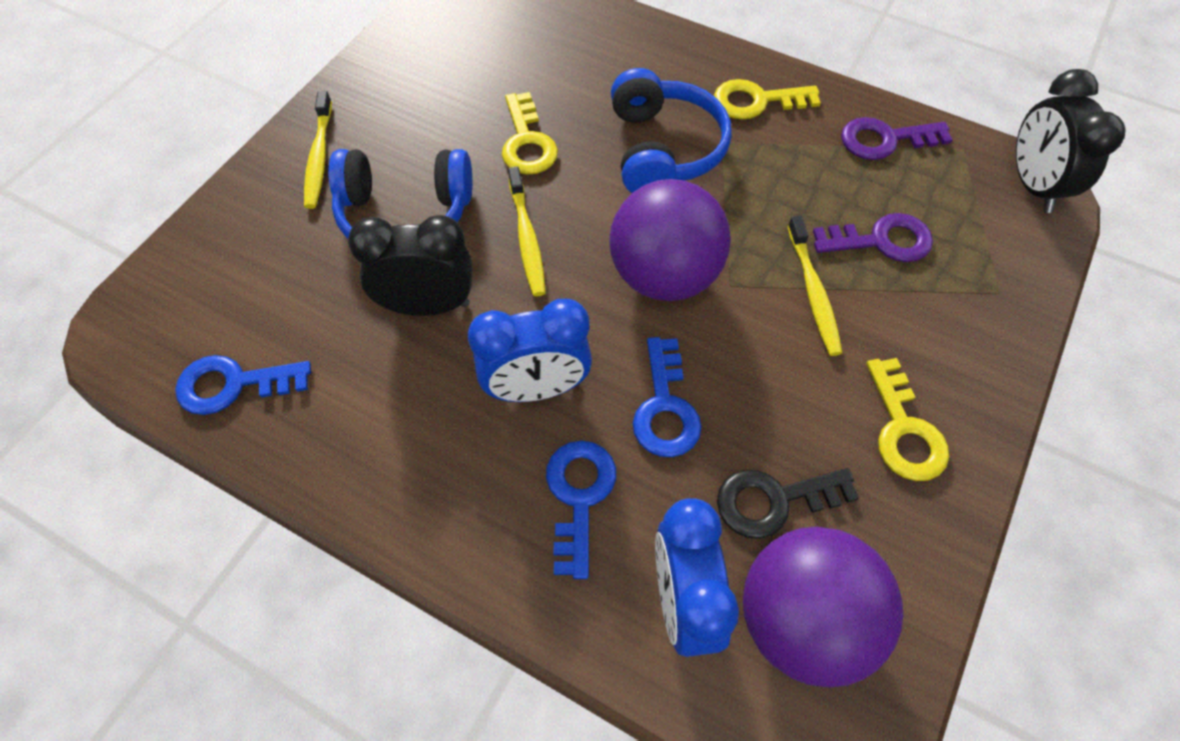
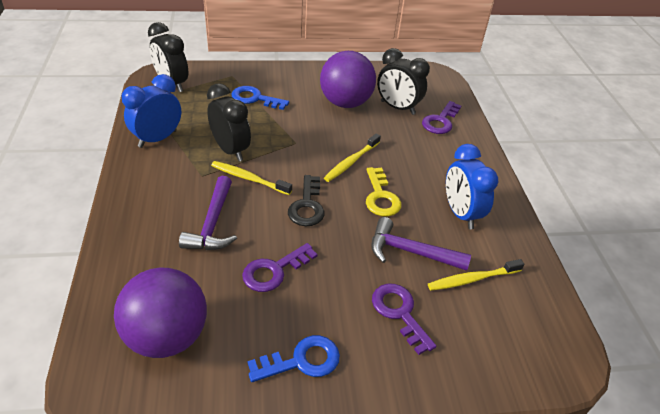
black clock: [348,215,472,316] [1016,69,1126,213] = 2 -> [148,22,188,92] [207,83,251,161] [377,48,430,115] = 3
blue headphones: [328,149,472,239] [611,68,732,193] = 2 -> none = 0
blue key: [175,355,311,415] [546,441,616,579] [633,337,701,457] = 3 -> [231,86,289,110] [248,335,340,382] = 2
purple hammer: none = 0 -> [179,176,237,250] [371,217,471,271] = 2
purple key: [813,213,933,262] [841,117,953,160] = 2 -> [242,243,318,292] [372,284,437,355] [422,101,461,134] = 3
yellow key: [502,92,558,175] [714,79,821,120] [866,358,949,481] = 3 -> [366,167,401,217] = 1

